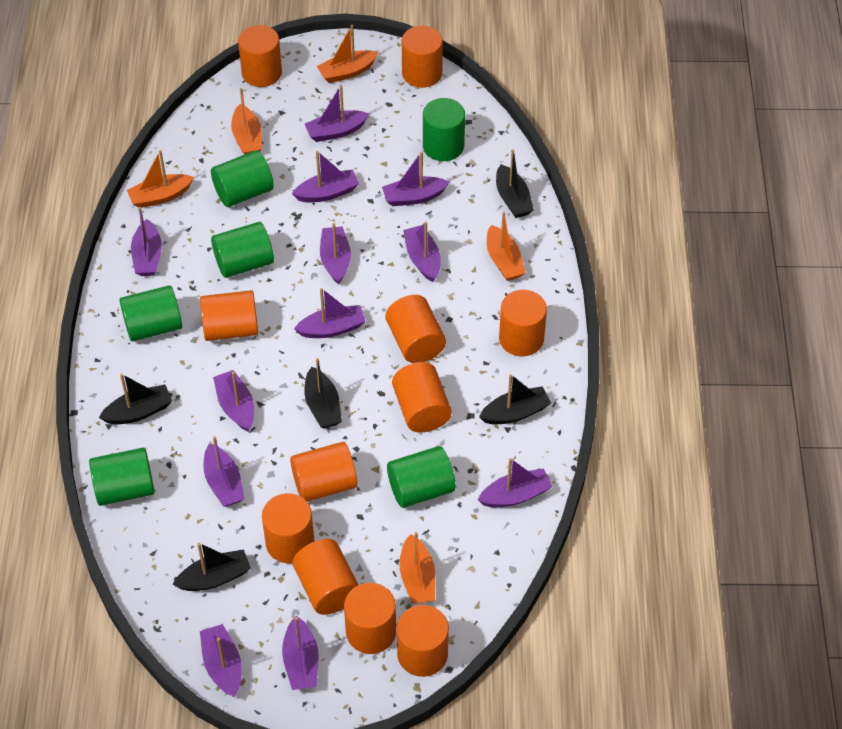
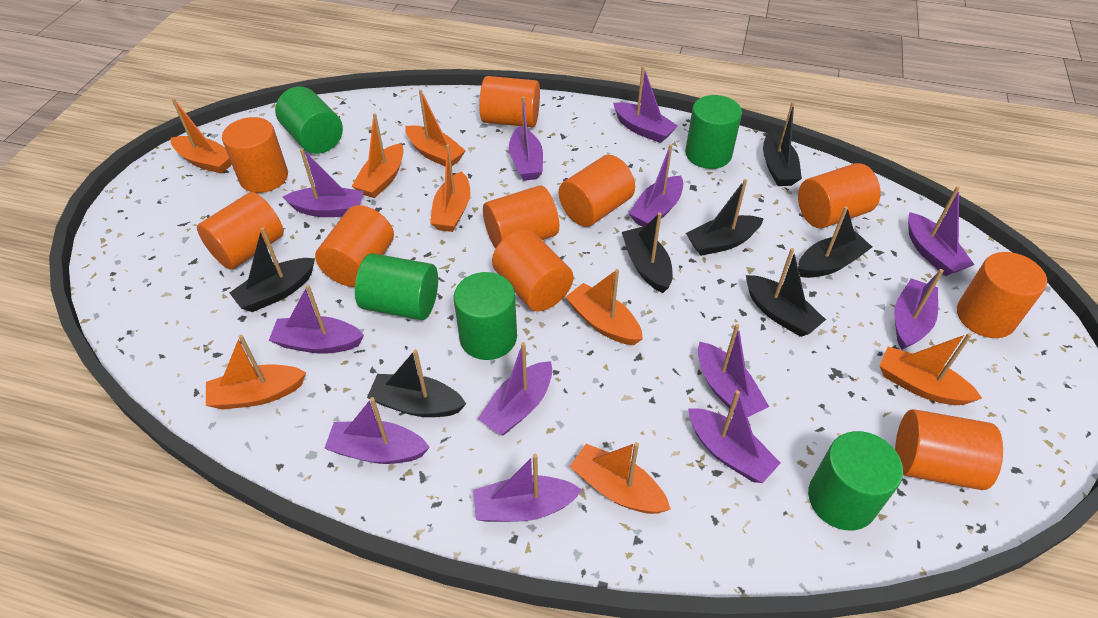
black boat: [99,374,172,425] [172,543,251,591] [304,358,342,428] [479,374,551,424] [496,149,534,218] = 5 -> [229,227,315,312] [367,349,466,417] [622,212,673,293] [686,179,764,256] [746,248,826,337] [763,102,802,186] [798,206,872,278] = 7
green cylinder: [89,448,154,506] [119,285,182,341] [211,150,274,207] [211,222,274,278] [387,446,456,508] [423,98,465,161] = 6 -> [275,87,343,154] [355,253,438,320] [454,272,517,360] [685,95,742,169] [808,431,903,530] = 5
orange boat: [127,150,194,208] [231,88,262,155] [317,25,378,83] [399,532,435,604] [487,212,526,281] = 5 -> [171,98,231,174] [206,335,306,410] [352,113,403,198] [405,90,466,167] [430,144,470,232] [565,269,643,345] [569,442,671,514] [880,333,982,405] = 8
orange cylinder: [200,290,258,341] [238,25,282,87] [262,493,314,563] [290,442,357,502] [293,539,359,615] [344,583,396,654] [385,295,446,363] [392,362,452,433] [397,605,449,677] [402,26,443,88] [499,290,547,356] = 11 -> [197,192,284,270] [222,117,288,193] [315,205,394,287] [479,76,540,127] [483,186,559,249] [492,229,573,311] [559,155,635,227] [798,163,881,228] [895,409,1003,490] [957,252,1047,338] = 10

